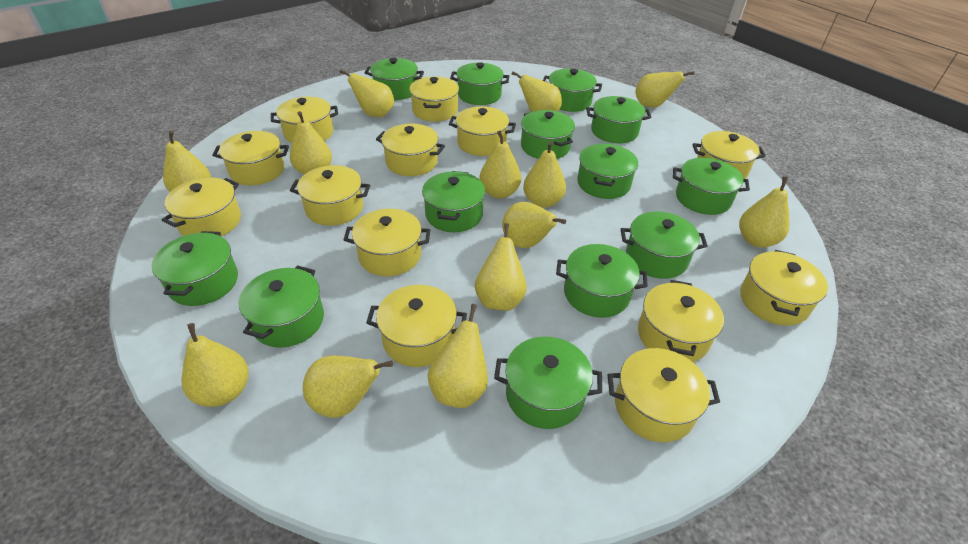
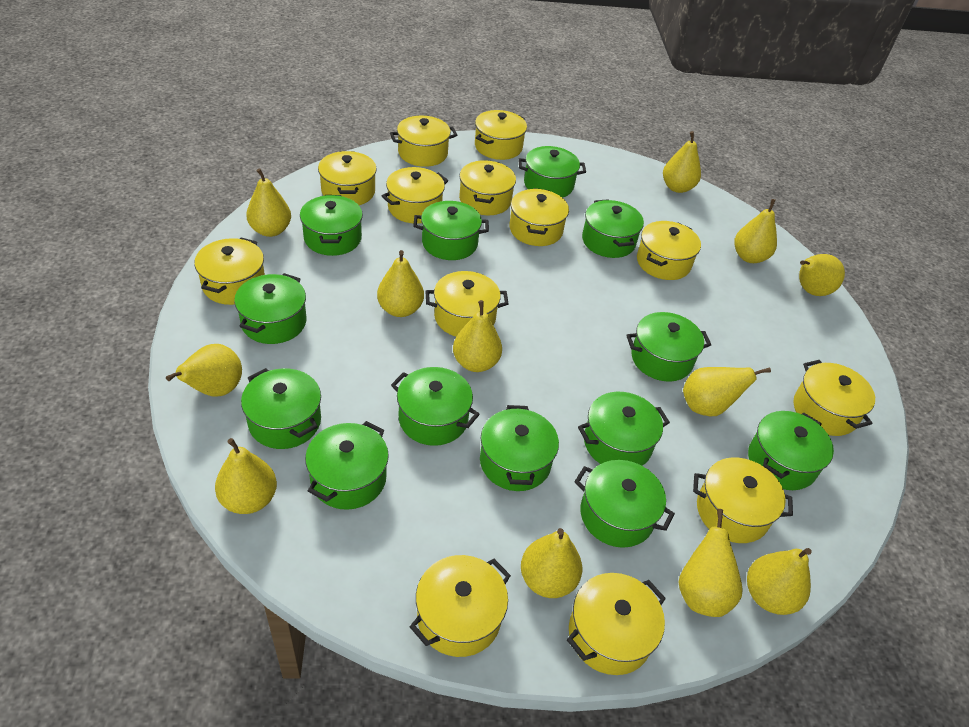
yellow pear: [163,130,211,192] [181,323,249,407] [290,111,332,175] [303,355,393,418] [340,69,394,117] [428,304,488,408] [475,223,527,311] [480,131,521,199] [502,202,566,248] [511,71,562,112] [523,141,566,208] [635,71,694,108] [739,176,789,248] = 13 -> [166,344,242,397] [215,438,277,514] [246,168,291,237] [377,250,424,317] [453,300,502,372] [521,528,582,598] [663,131,701,193] [679,509,743,617] [683,367,771,416] [734,199,777,263] [747,548,812,615] [799,254,845,296] = 12

